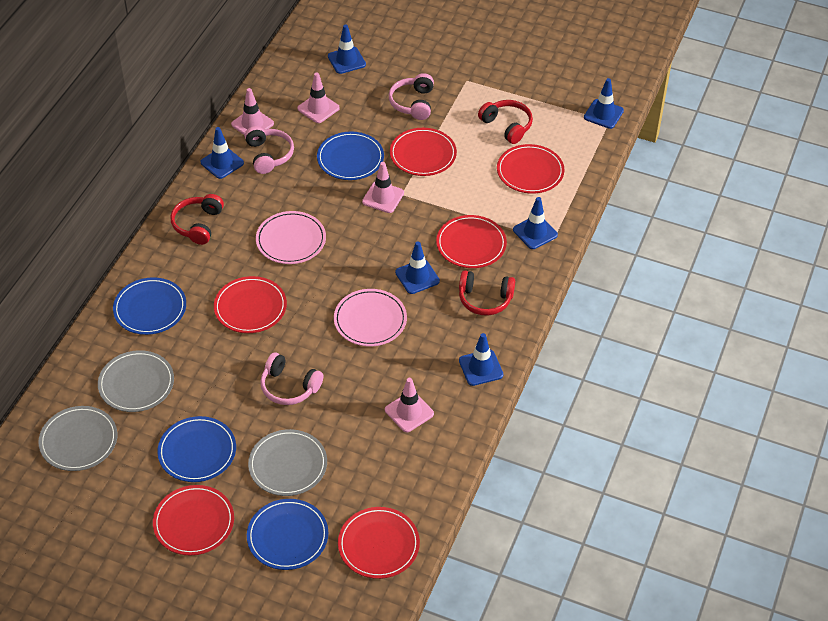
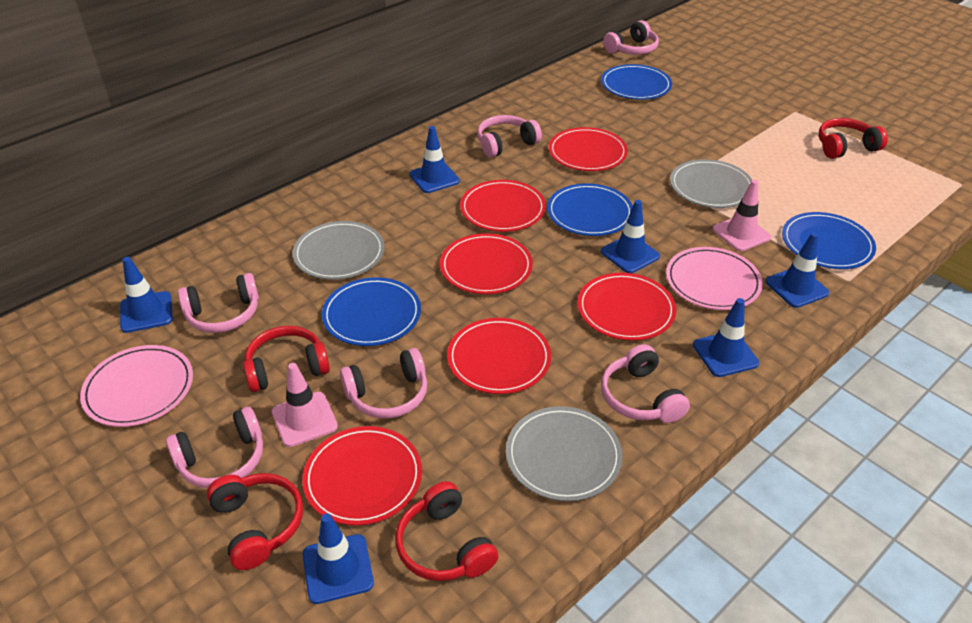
pink headphones: [245,126,294,174] [260,352,324,405] [389,73,434,120] = 3 -> [166,407,263,488] [178,273,259,333] [340,348,427,419] [477,115,542,158] [601,344,690,423] [603,20,659,55] = 6
pink traffic cone: [231,88,274,135] [297,72,340,123] [362,162,404,213] [385,378,434,432] = 4 -> [272,363,338,447] [713,180,771,251] = 2
red headphones: [170,194,224,245] [459,270,515,316] [478,100,533,144] = 3 -> [207,473,303,570] [243,326,330,392] [395,481,499,581] [818,118,888,159] = 4

